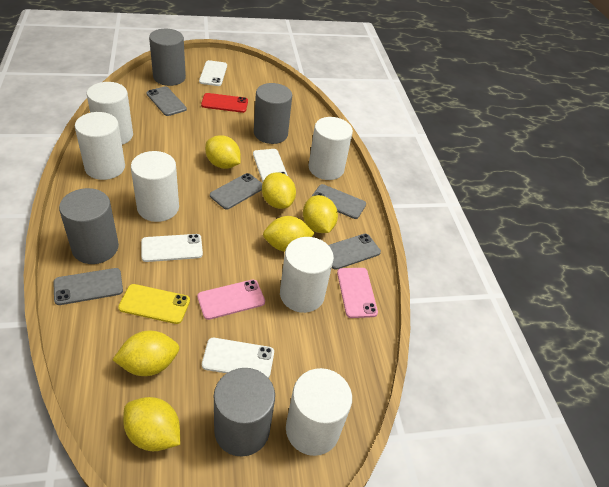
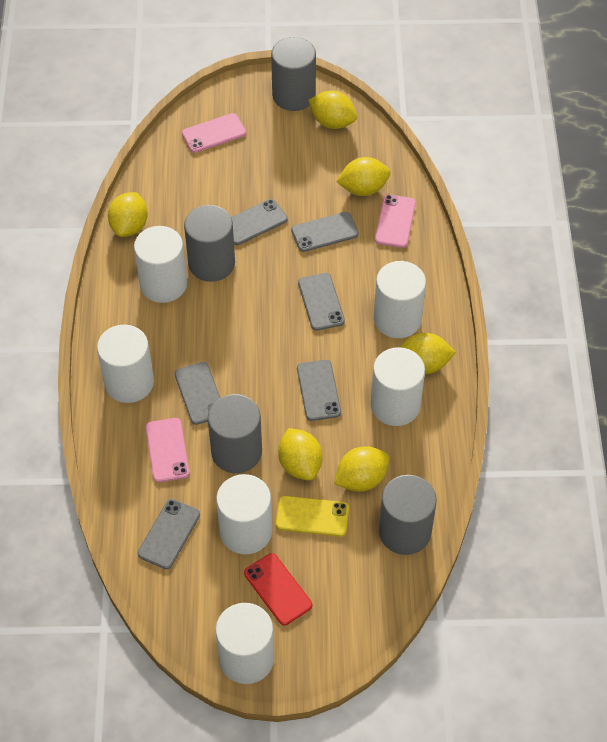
grey phone: [53,268,123,305] [146,86,187,116] [210,173,263,210] [311,184,366,219] [329,234,381,270] = 5 -> [138,499,200,569] [175,362,220,425] [231,199,288,245] [291,212,359,252] [297,360,341,421] [298,273,345,331] = 6
pink phone: [197,280,265,320] [337,268,378,318] = 2 -> [146,418,190,482] [182,113,246,153] [375,194,416,248] = 3
white phone: [141,234,203,262] [199,60,227,86] [202,338,274,378] [253,149,288,182] = 4 -> none = 0

